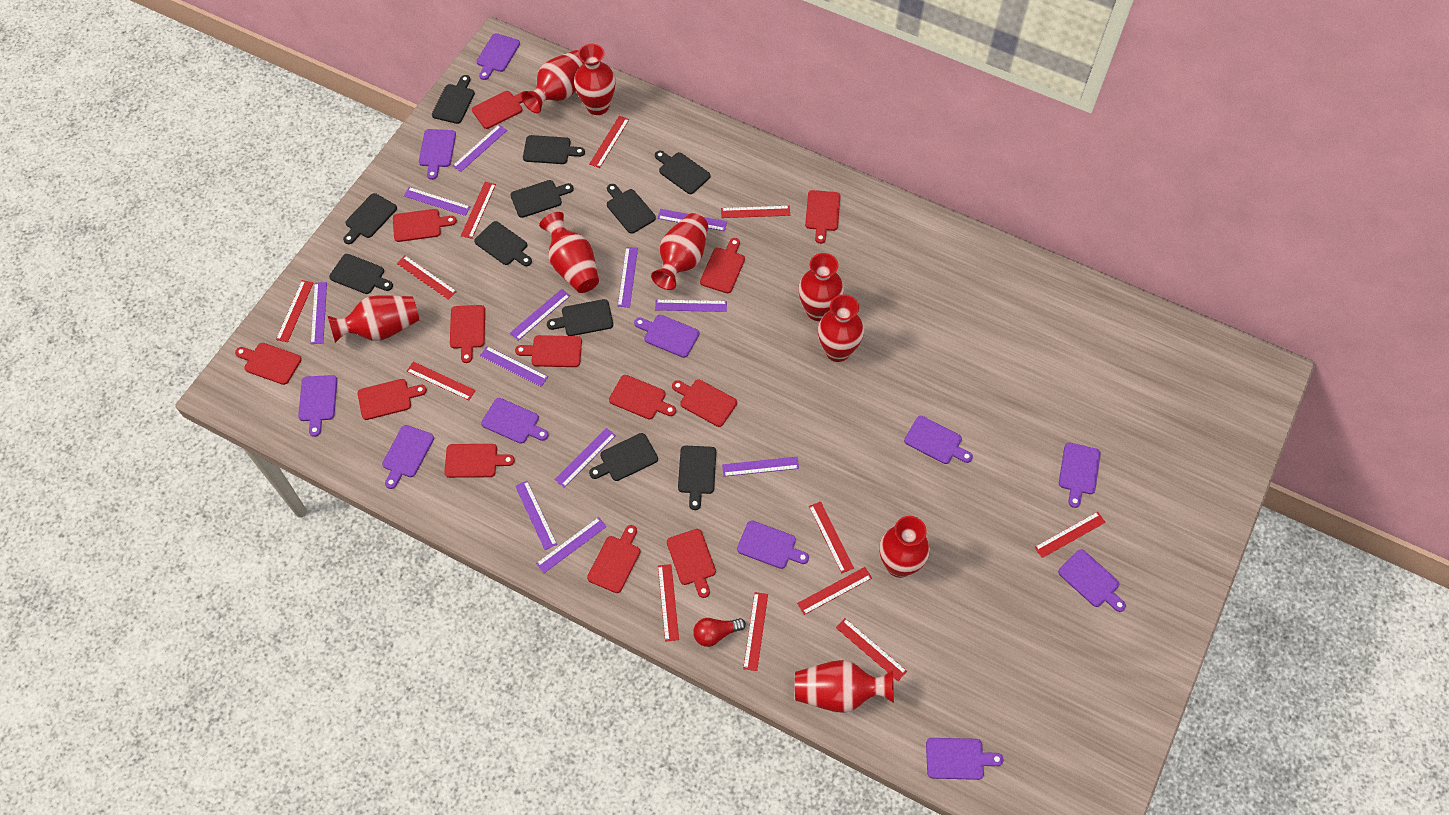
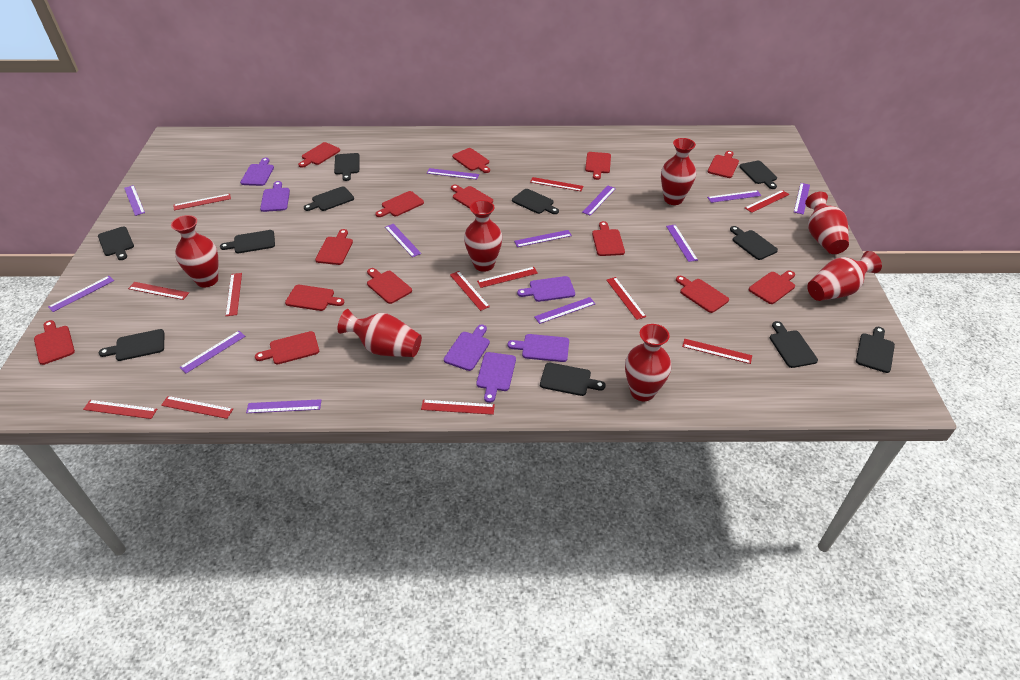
purple cutting board: [298,375,337,437] [382,425,434,489] [419,129,456,180] [477,33,520,80] [481,398,549,444] [634,315,699,358] [737,520,809,569] [904,416,973,464] [926,738,1004,780] [1058,549,1126,612] [1059,443,1101,508] = 11 -> [240,158,274,186] [260,181,290,212] [444,325,490,371] [476,352,516,403] [508,334,569,362] [517,276,575,302] = 6
red cutting board: [235,343,302,385] [358,379,427,420] [393,209,457,242] [444,444,515,478] [450,305,485,363] [472,91,525,129] [515,335,582,367] [587,525,640,593] [609,375,676,419] [667,529,716,598] [672,380,737,427] [700,238,745,293] [805,190,840,244] = 13 -> [34,320,75,365] [255,331,319,364] [285,285,344,311] [298,142,340,168] [315,229,353,265] [367,268,412,304] [375,191,424,217] [451,185,493,209] [452,148,490,173] [585,152,611,180] [592,221,625,256] [676,276,729,313] [708,151,739,178] [749,270,795,304] = 14
red light bulb: [693,618,746,647] = 1 -> none = 0
red vase: [328,295,419,343] [521,50,584,113] [539,212,599,293] [574,44,616,115] [651,213,708,290] [795,660,894,713] [799,253,844,321] [818,295,864,362] [879,516,930,578] = 9 -> [171,215,218,288] [338,309,422,357] [464,200,502,272] [625,324,672,401] [661,138,696,205] [805,192,849,254] [807,251,882,301] = 7

